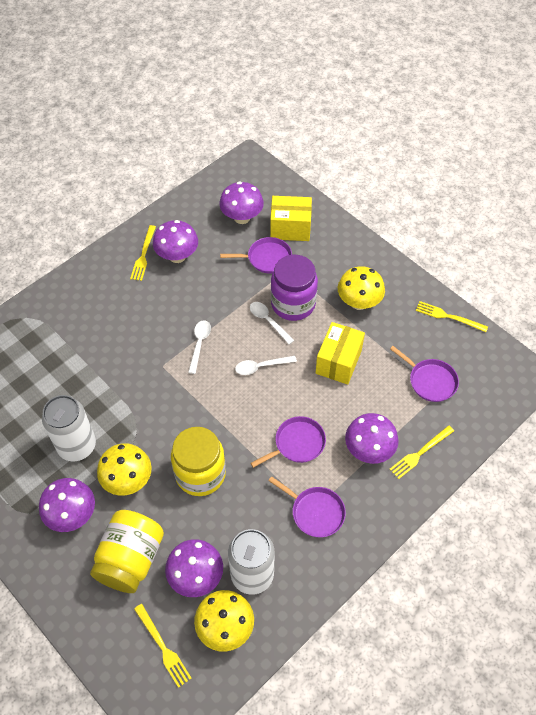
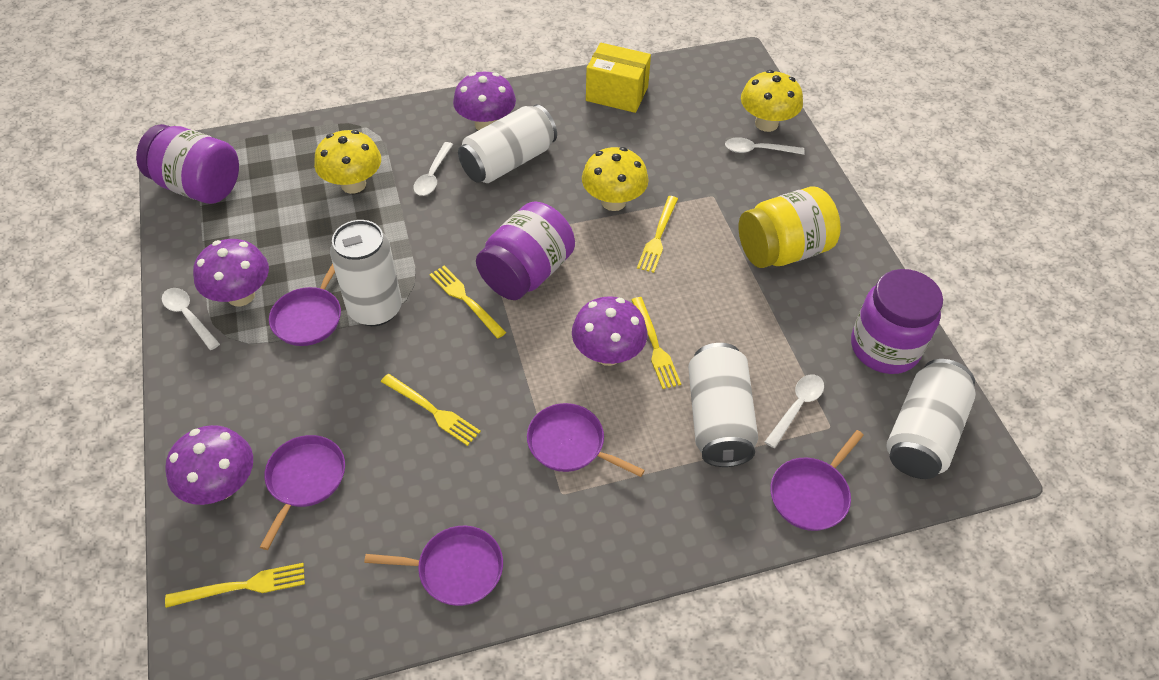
purple jar: [271,255,318,321] = 1 -> [136,124,239,204] [476,201,575,300] [851,269,943,374] = 3
purple mushroom: [39,478,95,532] [153,220,198,263] [165,539,223,597] [219,181,264,224] [345,413,399,464] = 5 -> [165,425,253,505] [193,239,269,306] [453,72,516,130] [572,296,647,366] = 4
purple pan: [220,237,292,273] [251,416,326,468] [268,476,346,537] [390,346,459,402] = 4 -> [260,435,345,550] [269,263,341,346] [364,526,503,606] [527,403,645,477] [770,430,864,531] = 5
white can: [42,395,96,462] [228,529,274,595] = 2 -> [330,220,402,326] [458,104,557,183] [688,343,758,467] [886,359,976,479] = 4
white spoon: [188,320,211,374] [235,356,297,375] [250,302,294,344] = 3 -> [162,288,220,350] [414,142,453,196] [725,137,805,155] [765,374,824,448] = 4
yellow box: [270,196,312,241] [315,322,365,385] = 2 -> [586,43,651,113] = 1
yellow fork: [130,225,156,281] [134,604,192,688] [389,425,454,479] [416,301,488,332] = 4 -> [165,563,305,608] [381,374,481,446] [429,266,506,339] [631,297,681,389] [637,196,678,273] = 5
yellow jar: [90,510,164,593] [171,427,226,496] = 2 -> [739,187,841,268] = 1

